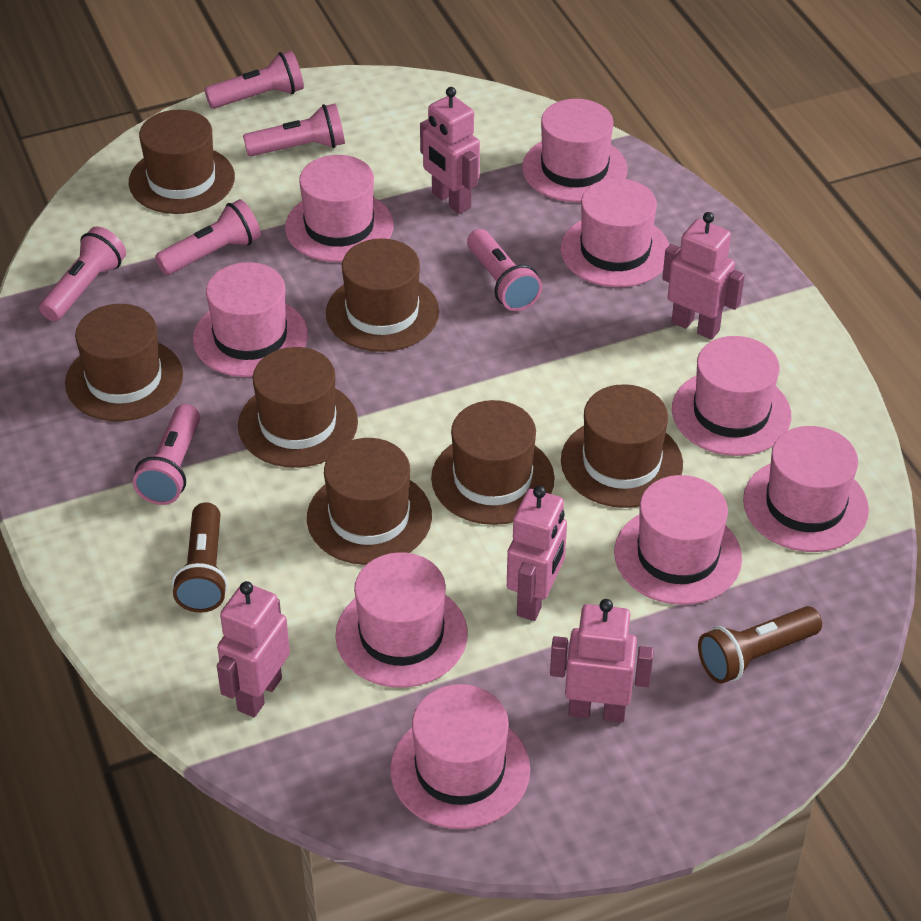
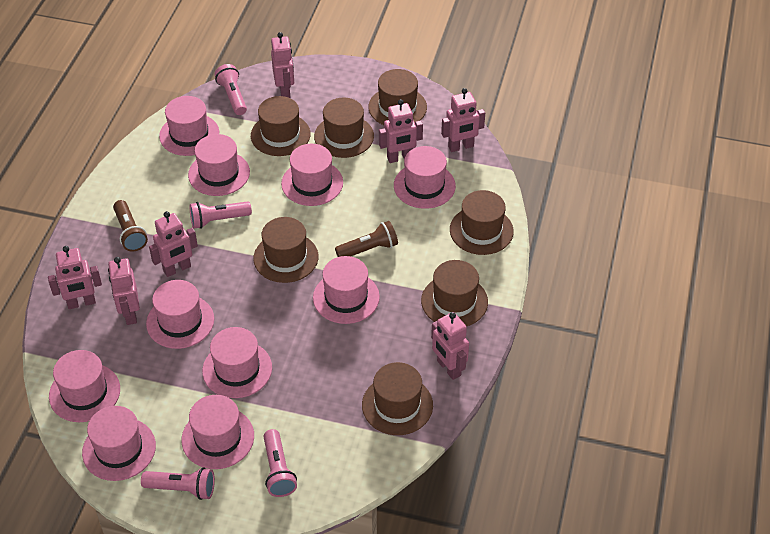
pink flashlight: [39,227,126,321] [133,404,200,505] [155,199,261,275] [204,51,304,109] [243,104,345,156] [467,229,542,311] = 6 -> [141,468,215,500] [190,201,252,229] [214,64,247,115] [264,429,297,497] = 4
pink hat: [193,262,308,377] [285,155,394,262] [335,552,468,688] [390,684,530,829] [522,99,628,202] [561,178,669,287] [614,475,742,605] [672,336,791,456] [743,426,869,552] = 9 -> [49,350,120,422] [82,406,156,481] [146,280,214,349] [159,96,219,156] [182,395,254,469] [188,134,250,196] [202,327,272,398] [281,144,343,206] [313,256,380,324] [394,146,456,209] = 10
pink robot: [217,581,290,717] [420,87,480,214] [507,486,567,621] [550,599,654,723] [662,212,745,340] = 5 -> [48,246,102,309] [108,257,140,325] [149,211,198,277] [271,32,294,98] [379,99,423,163] [431,312,469,380] [441,88,485,152] = 7

